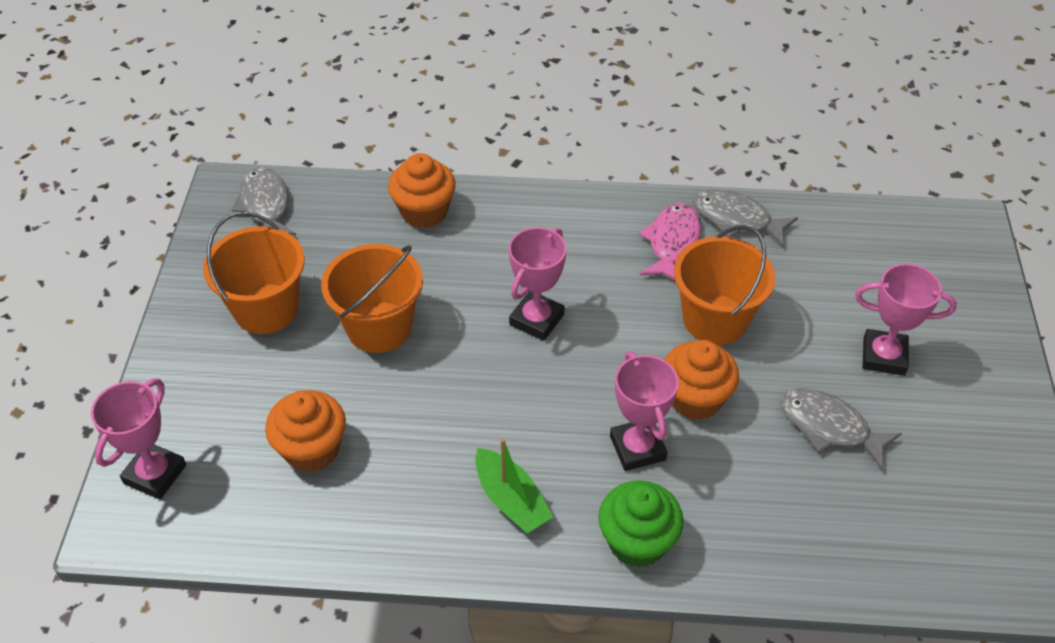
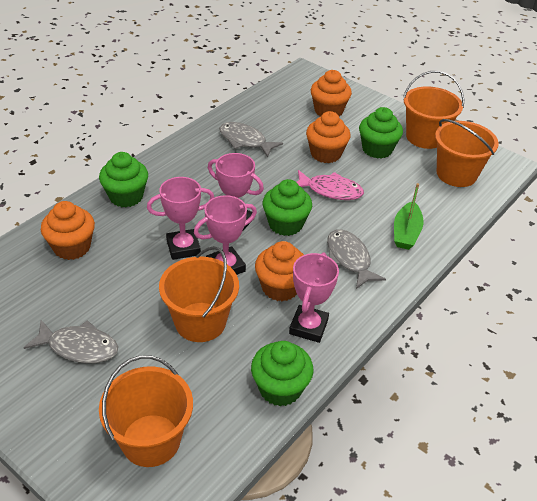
green cupcake: [598,480,684,568] = 1 -> [99,152,148,207] [251,341,314,406] [263,179,312,236] [359,107,403,159] = 4
orange bucket: [203,212,305,334] [321,244,423,353] [674,225,775,345] = 3 -> [99,356,193,467] [159,246,239,342] [403,71,464,149] [435,119,499,187] = 4
orange cupcake: [265,390,346,472] [388,153,456,228] [665,340,739,420] = 3 -> [41,201,95,260] [255,241,304,301] [306,111,351,163] [311,70,352,117] = 4

